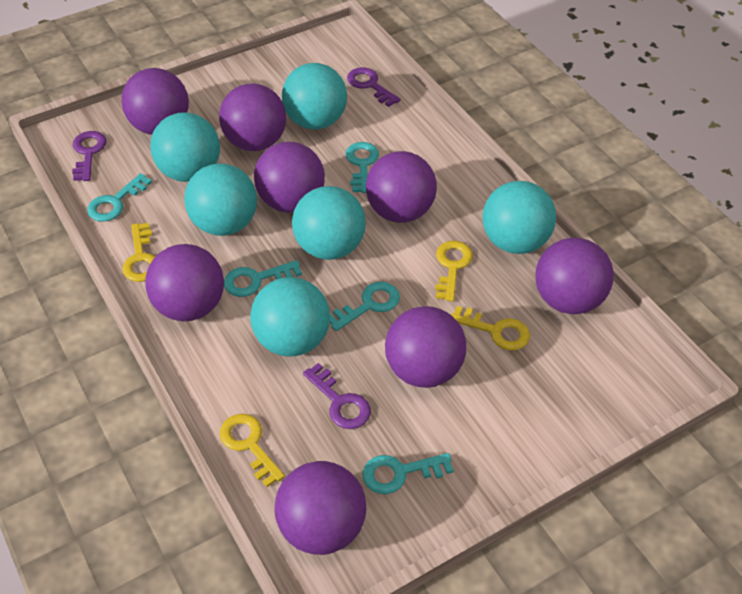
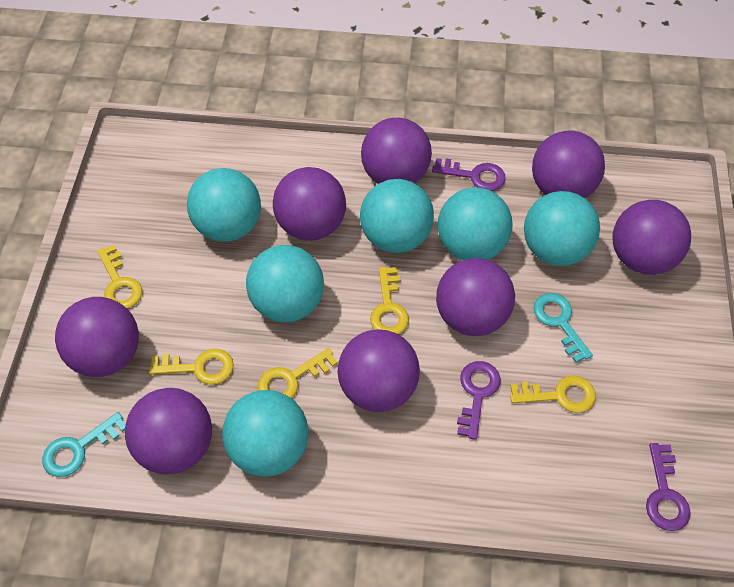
turquoise key: [87,173,152,222] [224,260,302,297] [330,282,400,331] [345,142,379,193] [362,453,454,494] = 5 -> [42,412,126,477] [533,293,593,363] = 2
yellow key: [122,223,155,282] [220,414,285,487] [435,241,473,301] [451,306,530,350] = 4 -> [97,245,142,309] [149,349,234,385] [258,348,338,399] [370,267,409,335] [510,376,596,413] = 5

